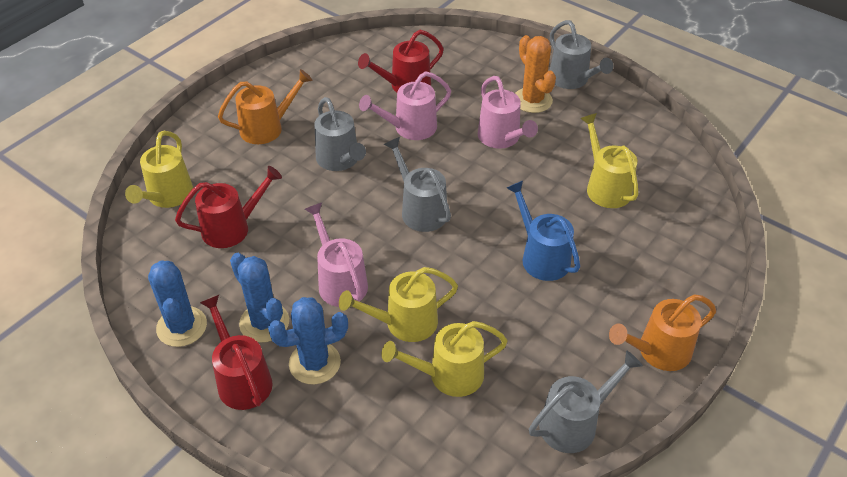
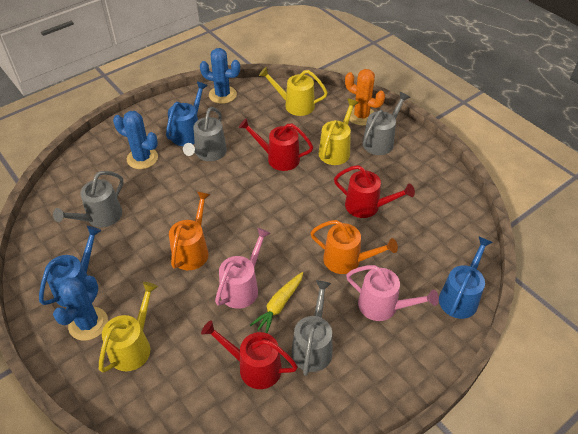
blue watering can: [507,181,580,281] = 1 -> [39,226,101,307] [166,81,208,146] [439,236,493,319] = 3
pink watering can: [305,203,368,307] [359,71,451,140] [478,76,538,149] = 3 -> [215,228,271,309] [346,265,439,321] = 2
yellow carrot: none = 0 -> [250,272,303,333] = 1
yellow watering can: [125,131,193,208] [339,267,458,342] [382,321,507,397] [580,113,639,208] = 4 -> [99,282,158,372] [259,67,328,116] [319,99,359,165] = 3

